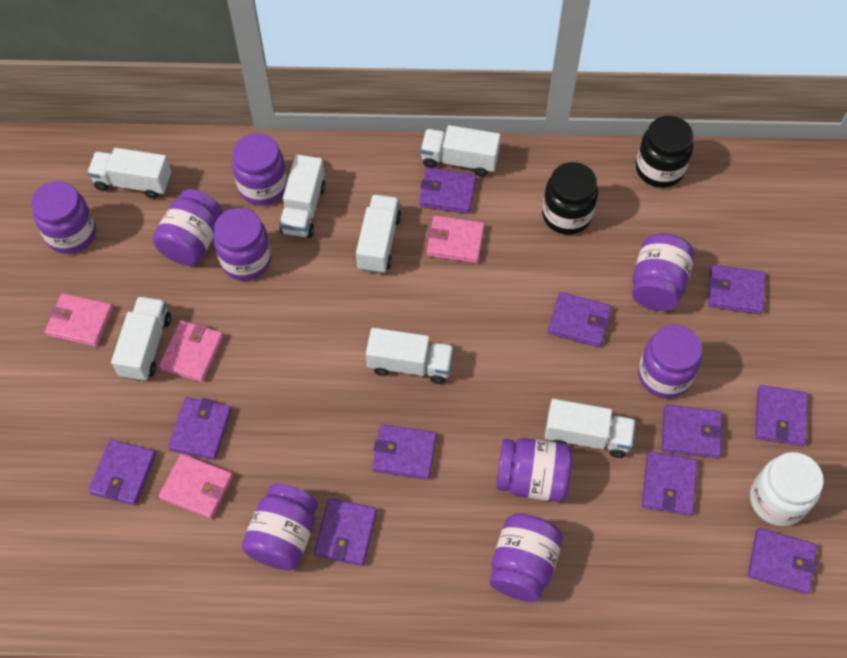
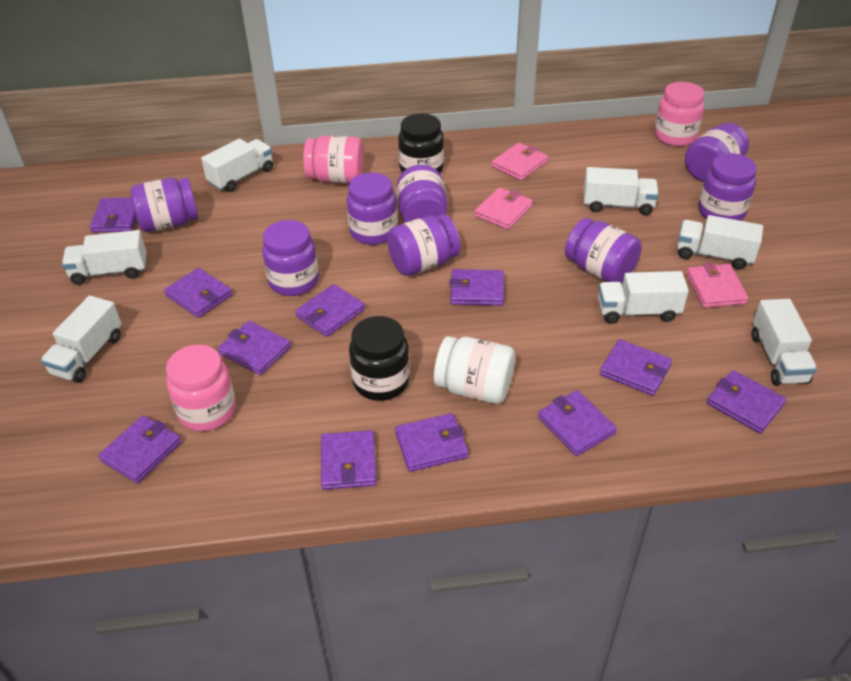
pink jar: none = 0 -> [166,345,236,431] [303,136,364,183] [654,82,705,146] = 3
pink wallet: [45,293,113,347] [159,321,223,382] [159,454,233,519] [426,215,485,263] = 4 -> [474,187,533,230] [492,143,548,180] [686,263,748,308] = 3
purple jar: [31,181,96,254] [153,189,223,266] [213,208,272,281] [232,133,287,206] [242,483,318,570] [489,514,563,602] [496,438,572,502] [632,233,694,311] [638,325,702,398] = 9 -> [131,178,199,232] [262,220,319,296] [347,173,397,245] [387,214,460,276] [397,165,447,223] [565,218,642,283] [685,123,749,182] [699,153,757,221] = 8

